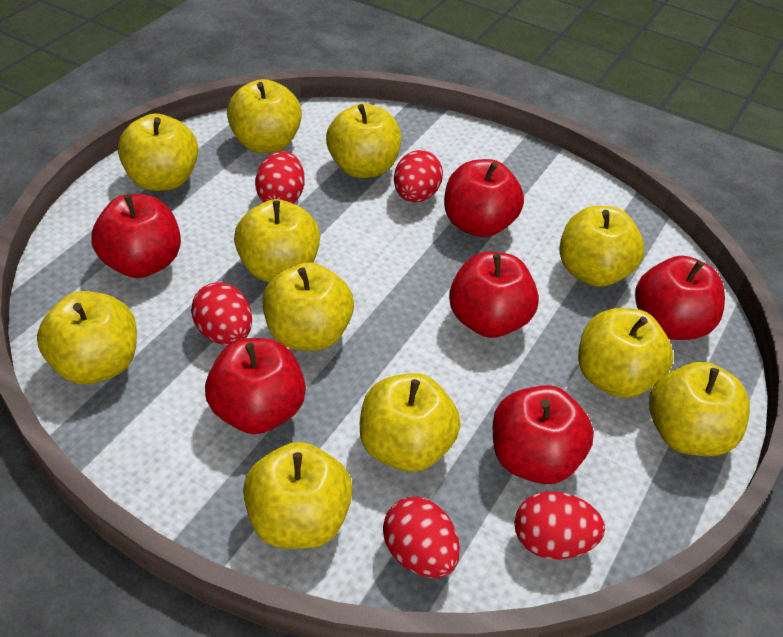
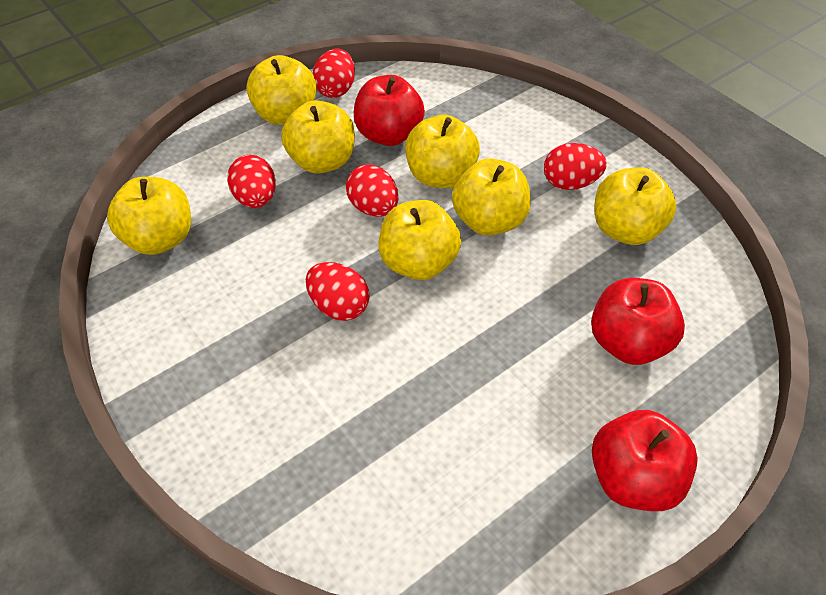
red apple: [91,194,181,278] [205,338,306,434] [444,159,524,237] [449,252,539,338] [493,385,594,484] [635,256,725,340] = 6 -> [354,75,425,146] [591,278,685,365] [592,410,698,511] = 3
yellow apple: [37,291,137,384] [118,114,198,191] [227,79,302,153] [234,199,320,282] [243,442,353,549] [263,263,354,351] [326,103,401,178] [360,373,461,472] [559,206,644,287] [578,308,673,398] [649,362,750,456] = 11 -> [107,177,191,255] [247,55,317,125] [281,100,355,173] [379,200,461,280] [405,115,480,188] [452,158,531,236] [594,168,677,245] = 7

